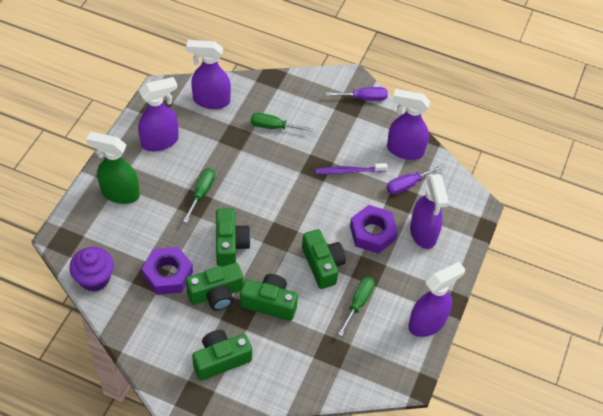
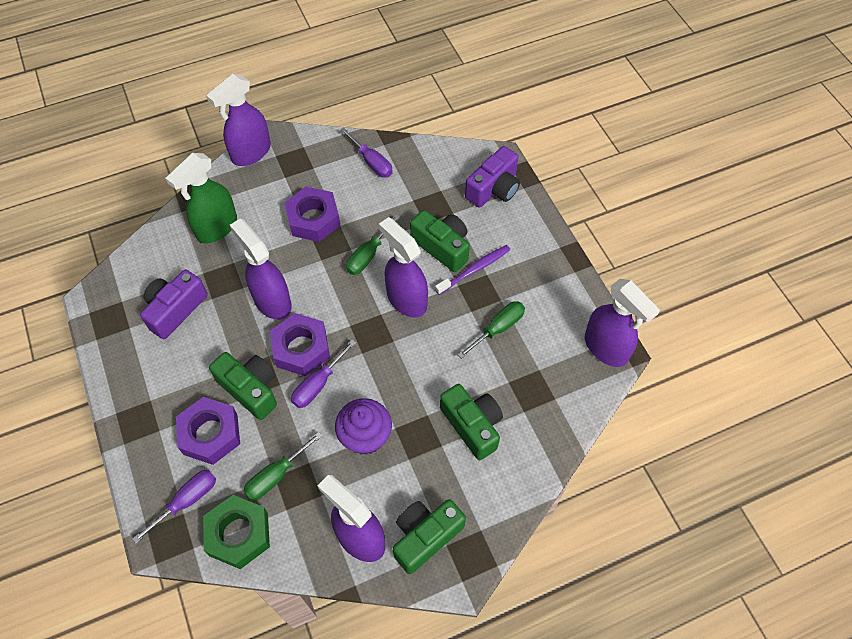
green camera: [186,263,243,311] [192,330,252,381] [216,208,251,266] [240,274,298,321] [302,229,346,289] = 5 -> [209,352,277,420] [393,499,466,574] [410,210,470,272] [440,384,503,460] = 4
green nut: none = 0 -> [203,495,270,569] = 1
purple camera: none = 0 -> [140,270,208,339] [465,146,520,207] = 2
purple nut: [142,247,193,295] [350,205,398,254] = 2 -> [176,397,240,465] [270,313,330,376] [285,187,340,242] = 3
purple screwdriver: [326,87,388,101] [387,164,445,194] = 2 -> [132,470,216,544] [291,340,356,408] [340,128,393,178] = 3

